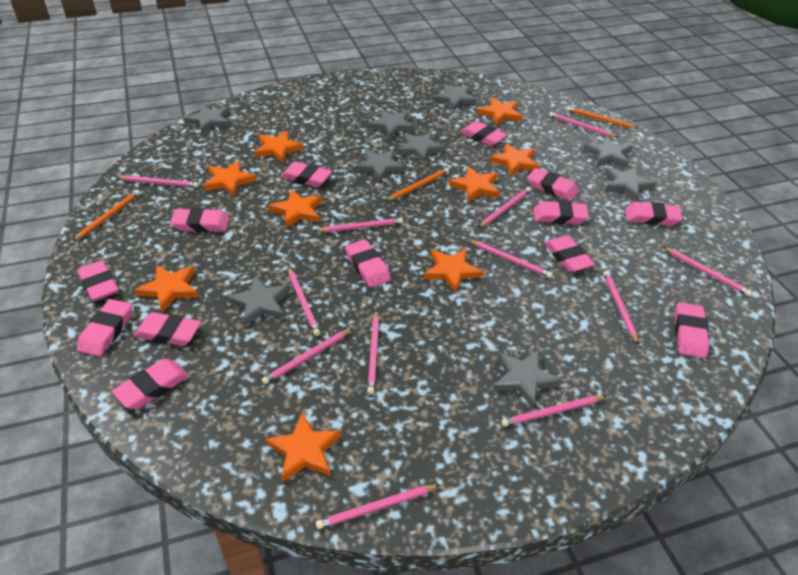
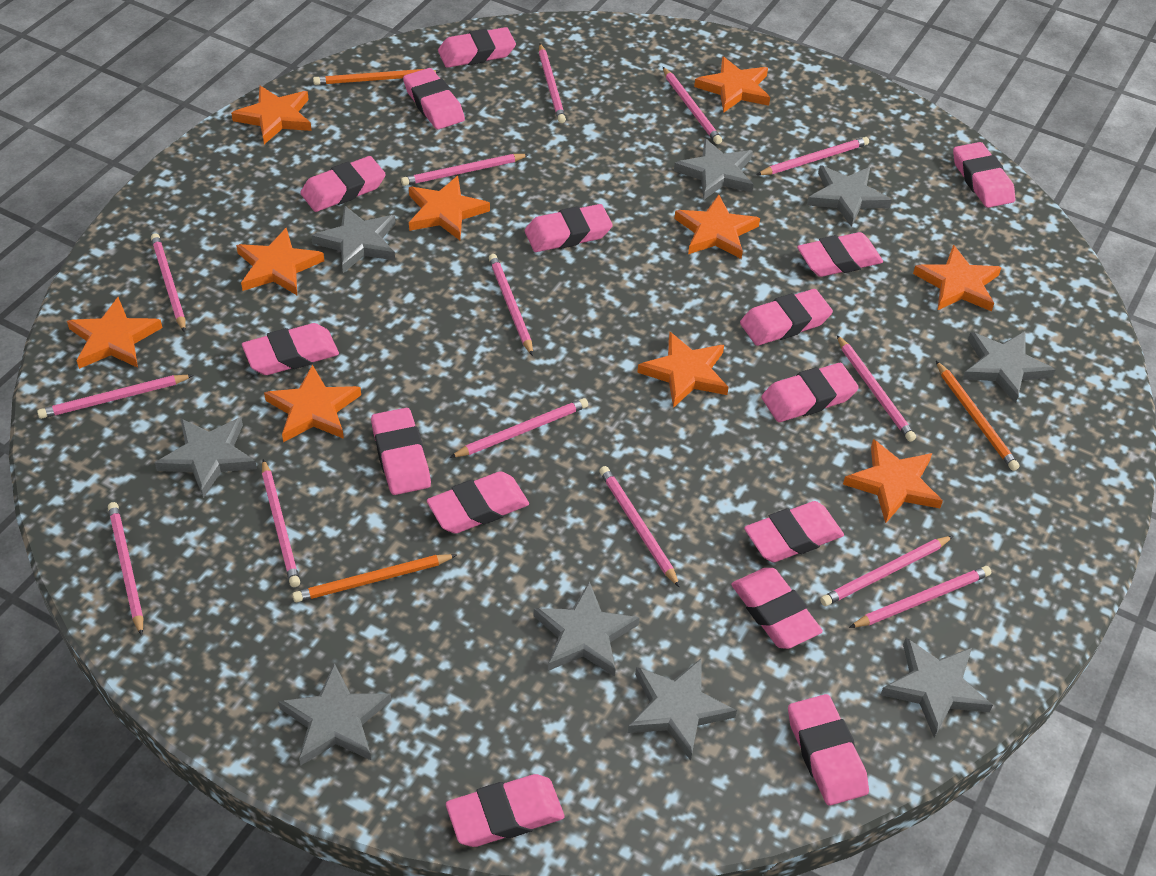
orange star: [135,265,199,312] [203,161,256,196] [255,131,304,163] [265,413,341,482] [269,189,322,228] [424,249,483,293] [449,166,500,202] [477,97,522,126] [490,143,539,176] = 9 -> [67,297,162,369] [231,86,312,144] [236,228,324,295] [264,365,361,442] [409,176,490,240] [637,332,729,408] [674,195,760,259] [694,57,770,113] [843,439,943,523] [913,245,1002,311] = 10
pink eraser: [77,260,119,302] [77,299,132,357] [112,359,189,409] [134,312,201,346] [170,208,230,232] [280,161,332,187] [345,239,391,288] [460,121,508,146] [527,168,579,201] [533,201,589,224] [544,235,595,272] [625,202,683,226] [675,302,709,358] = 13 -> [242,323,339,375] [300,156,386,212] [371,408,431,495] [403,68,465,129] [427,471,529,534] [438,27,516,68] [446,774,565,847] [525,204,613,252] [731,568,823,649] [740,289,833,346] [744,501,844,562] [761,363,859,422] [788,694,869,806] [797,232,883,277] [953,142,1015,208] = 15
pink pencil: [117,176,199,188] [262,328,353,384] [288,267,320,336] [314,218,403,232] [316,484,440,529] [367,310,379,394] [468,240,553,278] [478,187,531,228] [501,396,606,427] [549,112,618,137] [603,271,639,345] [664,247,752,296] = 12 -> [37,375,193,419] [108,502,143,636] [151,233,185,332] [262,459,300,587] [401,154,529,186] [449,398,588,458] [489,254,533,356] [539,44,566,123] [599,466,680,588] [663,67,722,144] [756,137,869,175] [820,536,953,606] [837,335,916,442] [849,566,991,628] = 14

